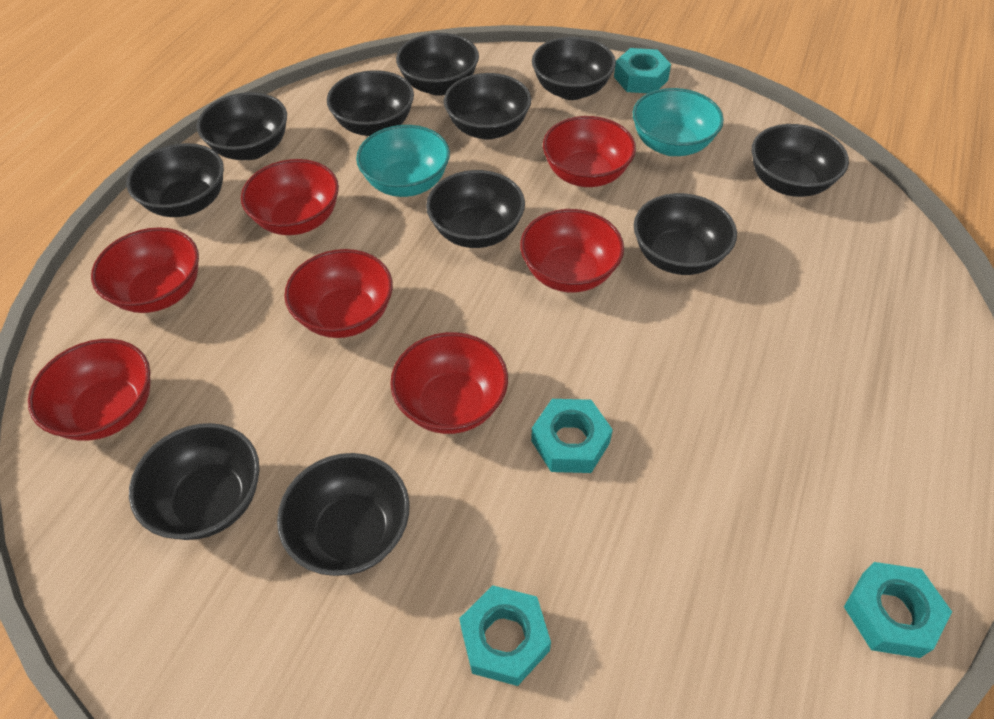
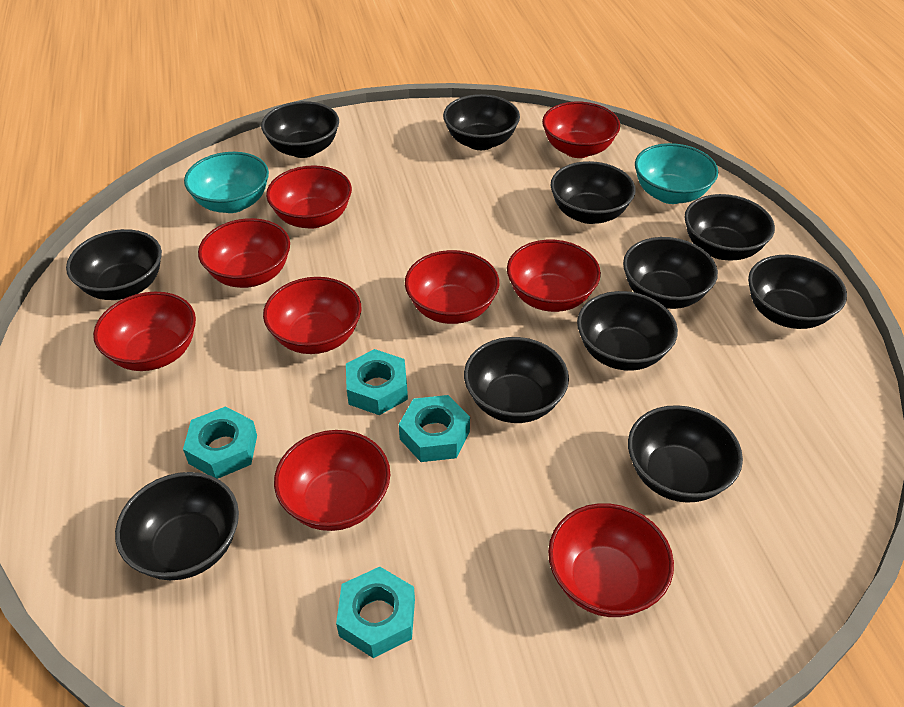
red bowl: [28,339,150,440] [91,227,199,313] [241,159,339,235] [284,249,393,338] [390,332,508,434] [520,209,624,292] [543,116,636,187] = 7 -> [93,292,196,371] [198,218,290,288] [263,277,362,354] [266,165,352,229] [274,430,390,531] [405,250,499,324] [507,240,601,312] [542,102,620,158] [548,503,674,617] = 9

